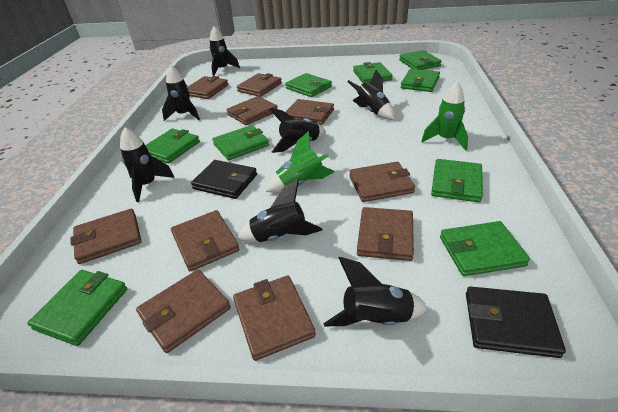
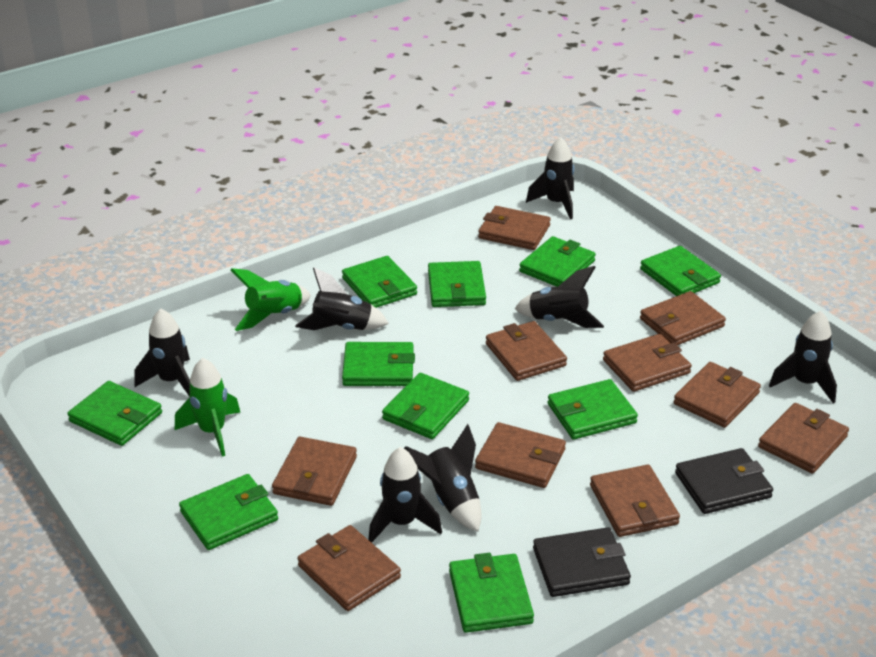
green wallet: [27,270,127,346] [145,128,200,164] [213,125,269,160] [285,73,332,97] [353,62,393,83] [399,50,442,70] [401,69,440,92] [431,159,483,202] [440,221,530,276] = 9 -> [67,381,162,446] [179,474,278,550] [342,256,417,308] [342,342,415,386] [382,373,469,439] [428,261,486,307] [449,553,534,633] [519,236,596,287] [548,379,638,440] [640,246,721,296] = 10

